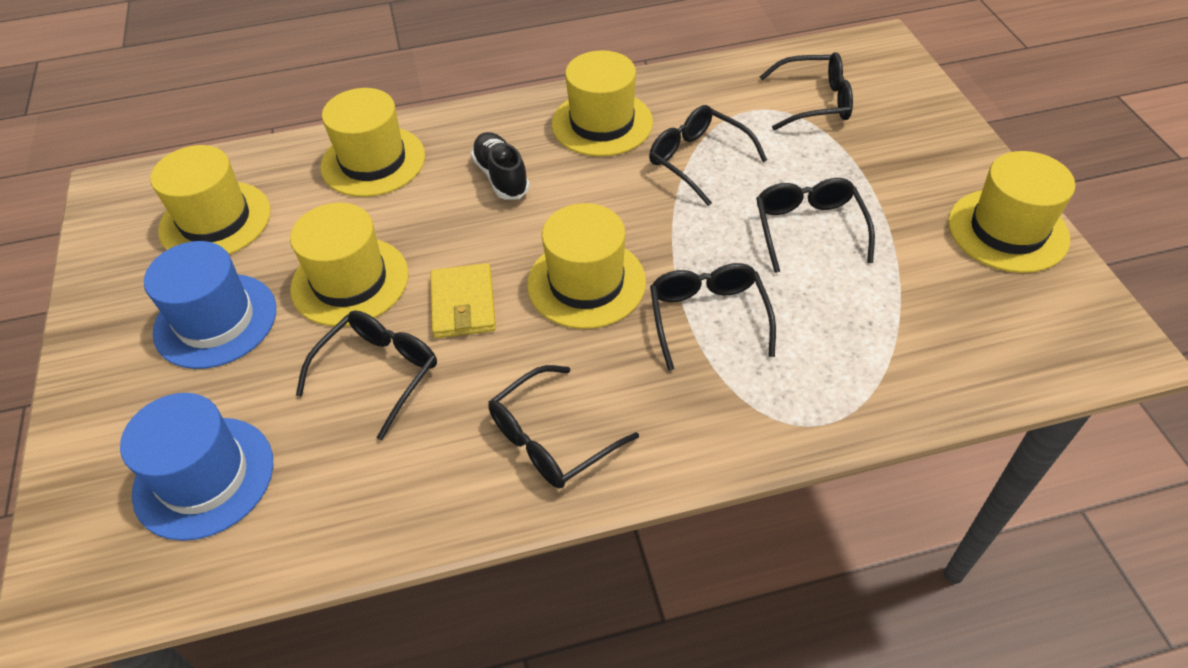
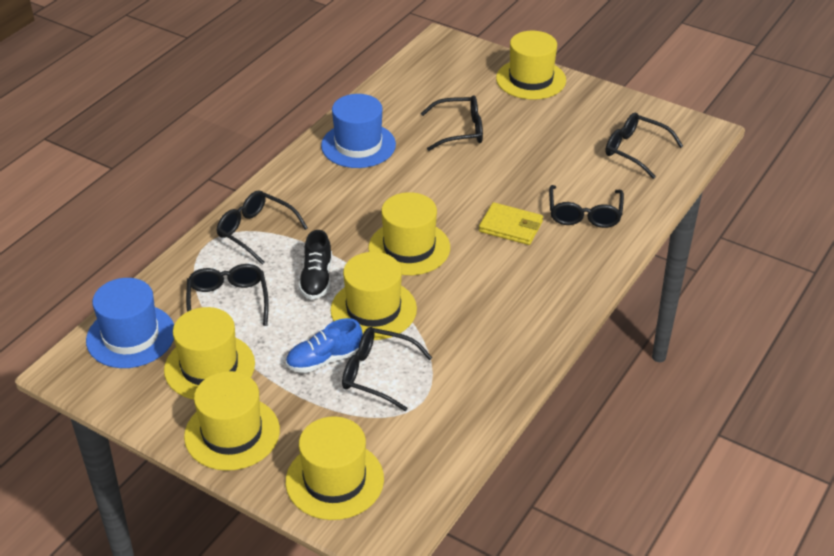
blue shoe: none = 0 -> [286,318,363,373] = 1

